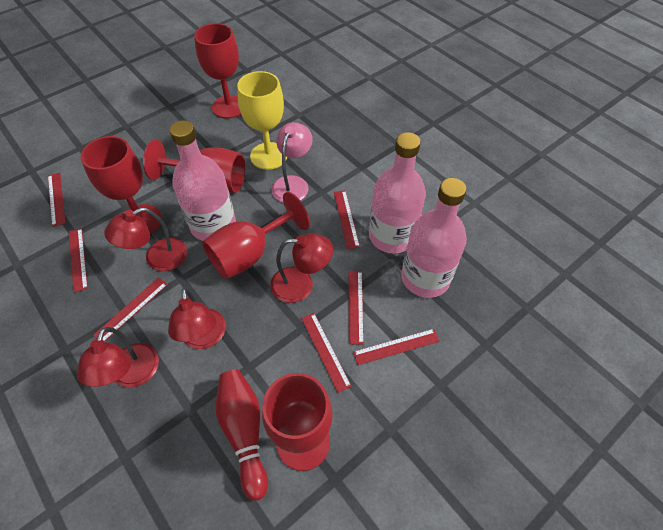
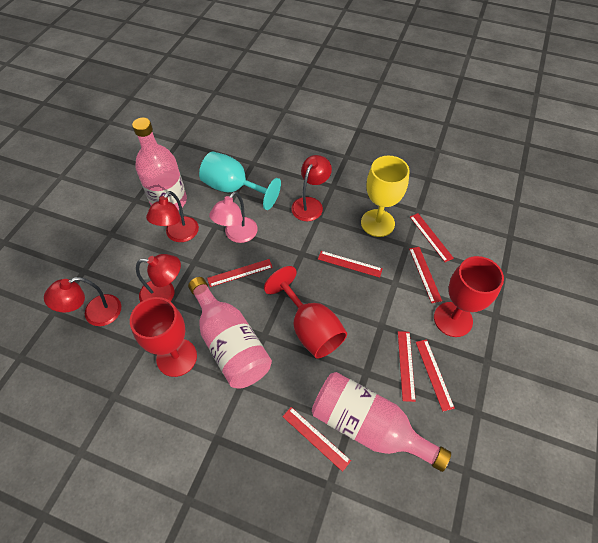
red bowling pin: [216,369,268,501] = 1 -> none = 0
red goblet: [81,136,162,234] [143,140,245,193] [194,23,241,119] [202,192,310,279] [262,373,333,471] = 5 -> [130,297,197,377] [264,266,347,358] [434,256,504,337] = 3
turquoise goblet: none = 0 -> [199,152,281,210] = 1

